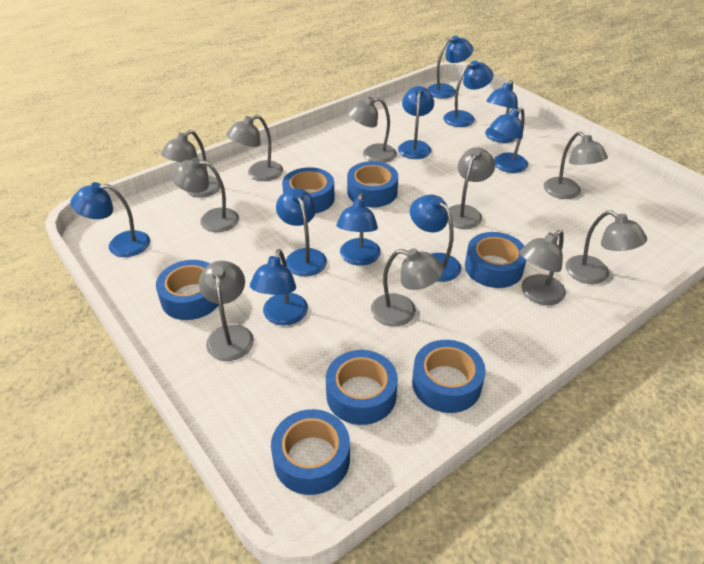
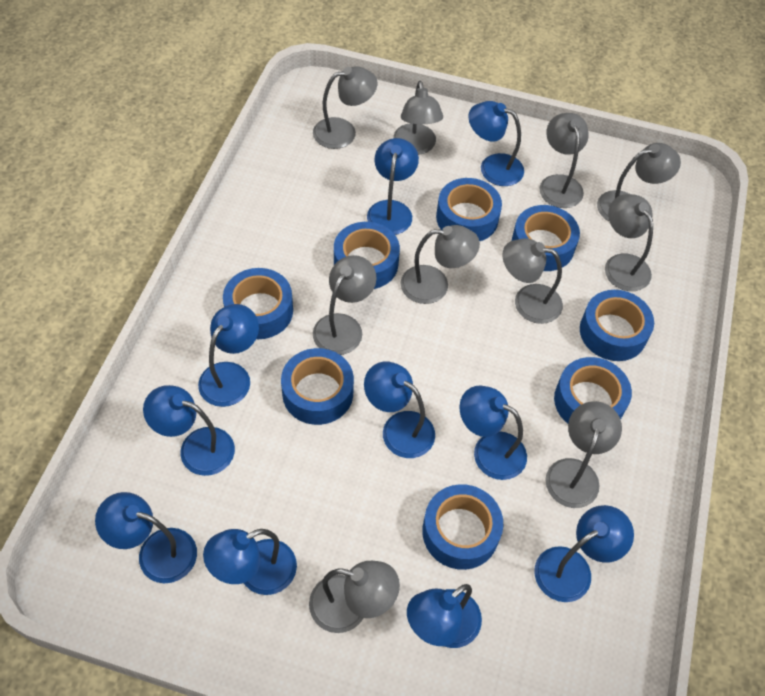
blue tape: [156,260,219,320] [271,409,350,495] [282,167,335,214] [326,350,398,425] [347,161,398,207] [412,340,486,413] [465,232,526,288] = 7 -> [223,268,293,339] [281,348,354,425] [334,222,400,289] [422,484,504,570] [436,178,502,241] [512,205,580,271] [554,357,632,424] [580,290,654,361] = 8

